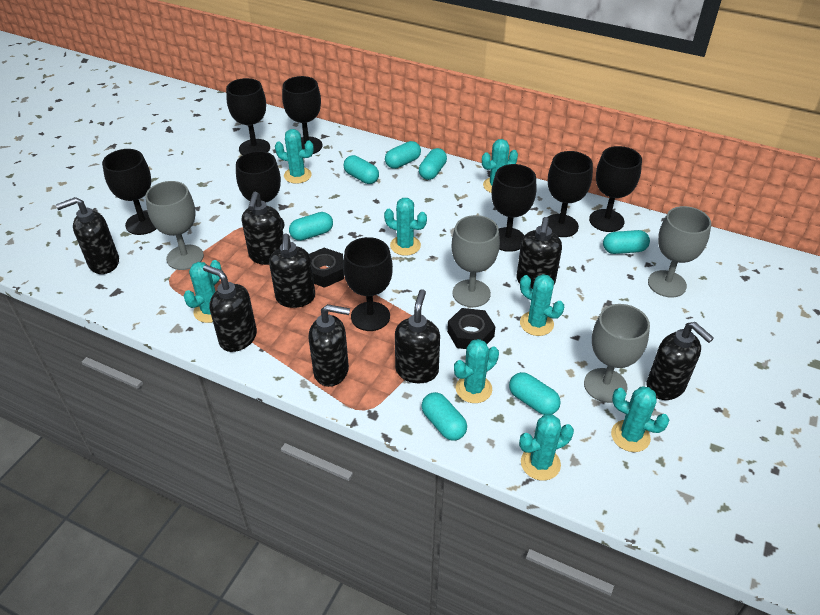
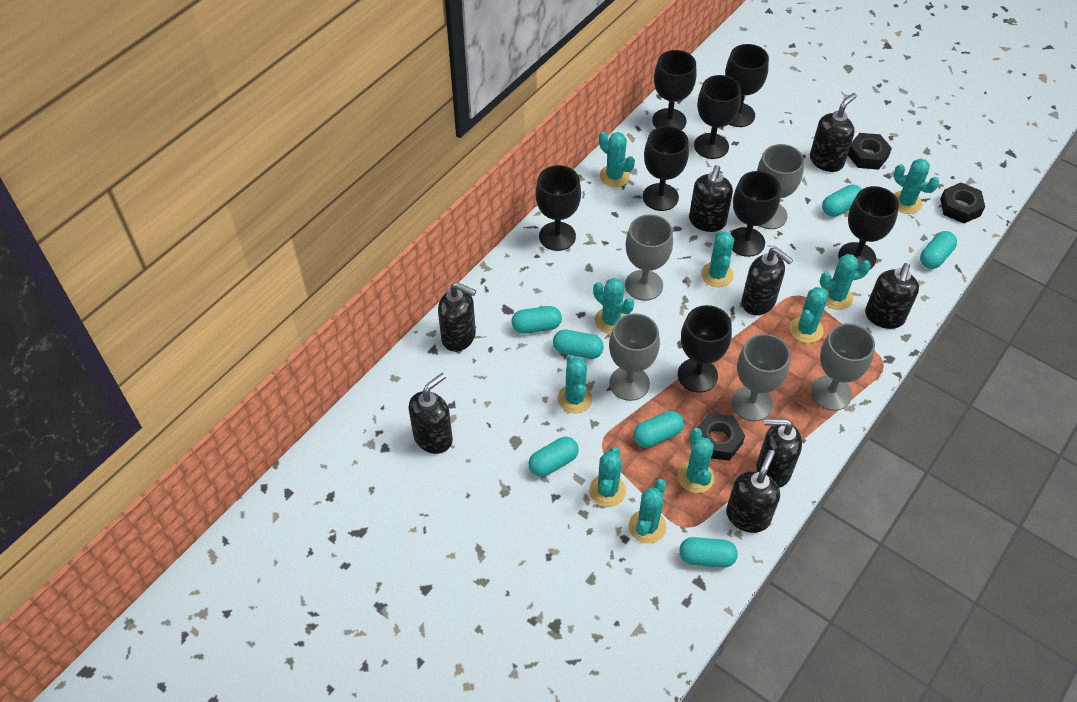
black nut: [309,248,344,288] [447,308,496,349] = 2 -> [697,413,745,461] [848,133,892,170] [940,182,985,223] = 3
grey goblet: [145,181,204,270] [452,215,500,307] [584,304,650,403] [648,206,711,298] = 4 -> [609,313,660,401] [625,214,673,301] [731,334,790,421] [757,144,804,229] [811,323,875,411] = 5
turquoise cactus: [183,260,221,323] [275,129,314,184] [384,198,427,256] [454,339,499,403] [482,139,518,193] [519,414,574,481] [520,274,564,336] [611,386,670,452] = 8 -> [558,355,593,414] [589,447,626,507] [593,278,634,334] [599,132,635,187] [629,479,666,544] [677,428,714,493] [701,231,734,287] [790,287,828,343] [820,254,871,310] [894,158,939,214] = 10

